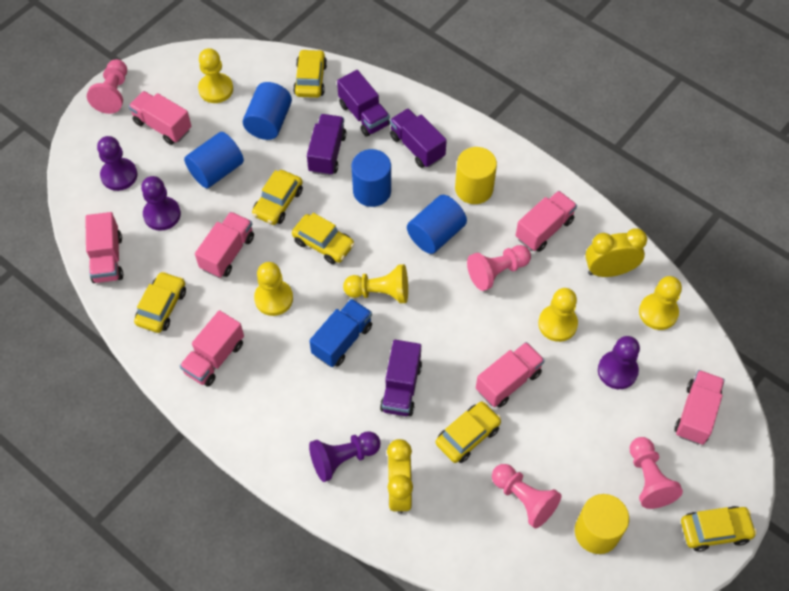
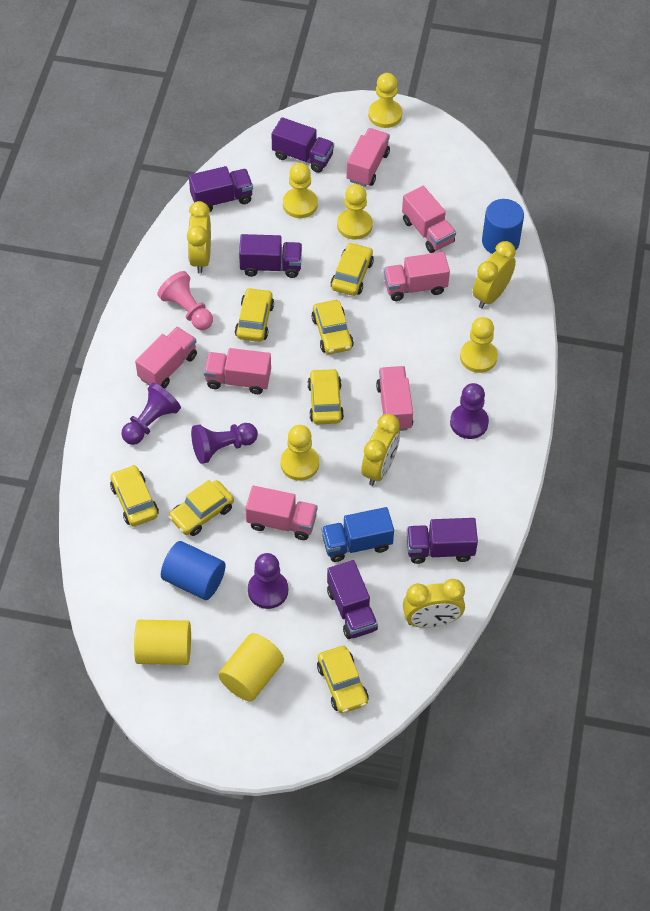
blue cylinder: [184,132,244,188] [243,82,292,140] [352,149,391,207] [407,195,467,254] = 4 -> [161,541,226,600] [482,199,524,254] = 2
pink pawn: [87,59,127,114] [467,245,531,291] [492,464,561,528] [630,437,683,509] = 4 -> [157,271,213,330] = 1
purple truck: [307,114,346,176] [337,70,390,137] [380,340,422,416] [390,108,447,168] = 4 -> [189,166,253,212] [239,234,302,278] [271,117,334,173] [327,560,378,639] [407,518,478,564] = 5
yellow car: [134,271,186,333] [252,170,303,225] [292,213,354,264] [293,49,327,98] [436,402,501,463] [681,506,757,552] = 6 -> [110,465,159,526] [169,480,234,536] [235,288,274,342] [308,368,344,424] [311,300,354,354] [317,646,369,713] [331,242,374,296] = 7
yellow clock: [387,439,413,514] [585,228,647,277] = 2 -> [187,201,211,274] [361,414,400,486] [403,579,465,628] [473,241,516,308] = 4

